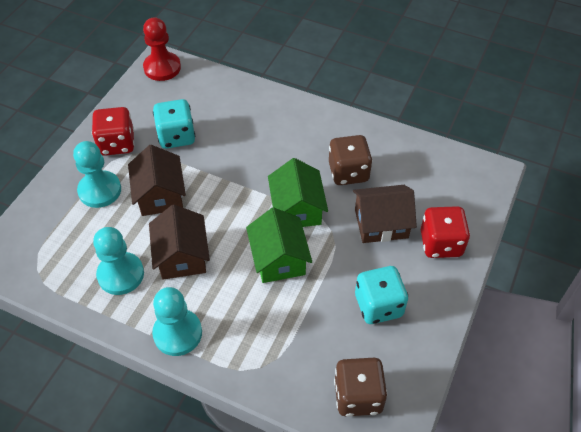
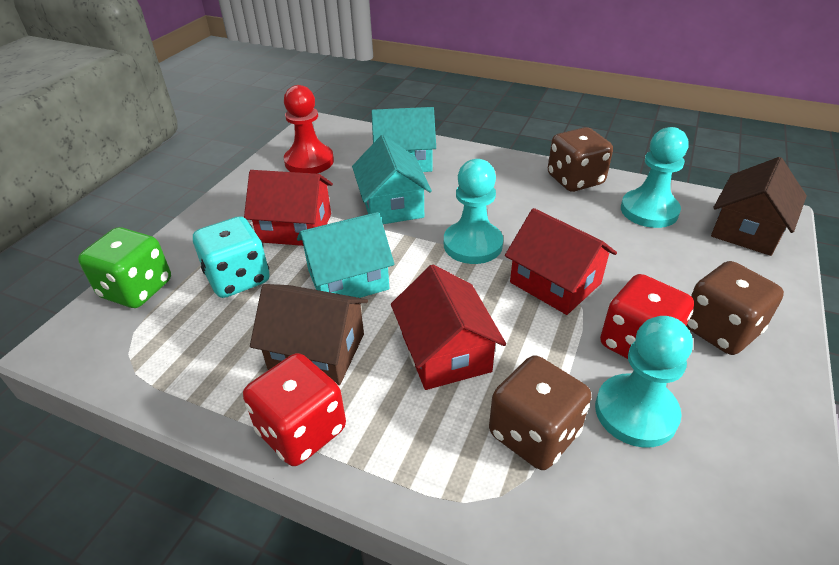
brown dice: [329,135,372,185] [334,358,388,417] = 2 -> [489,355,591,470] [548,127,613,192] [686,261,784,355] = 3
brown house: [128,145,186,216] [149,205,210,280] [353,185,417,243] = 3 -> [250,284,368,385] [711,157,807,256] = 2
green dice: none = 0 -> [78,227,171,308] = 1
green house: [246,207,312,283] [268,158,328,227] = 2 -> none = 0
red house: none = 0 -> [244,170,333,246] [391,264,506,390] [505,208,617,315] = 3
turquoise dice: [153,99,195,149] [355,266,408,324] = 2 -> [193,216,270,298] = 1
turquoise house: none = 0 -> [297,212,394,298] [352,135,432,224] [371,107,436,172] = 3

